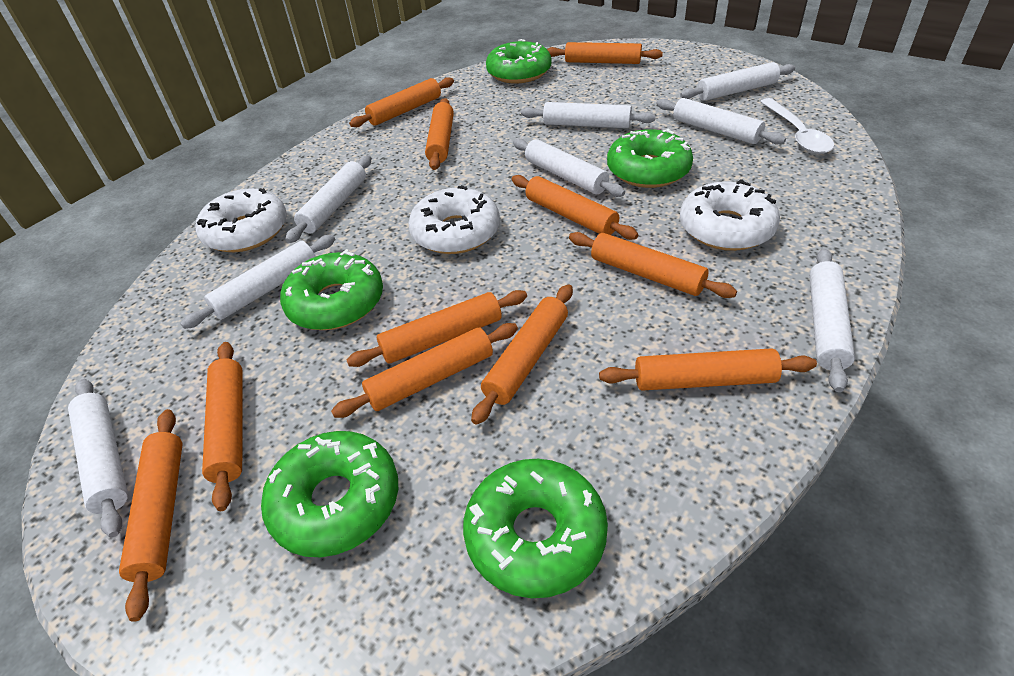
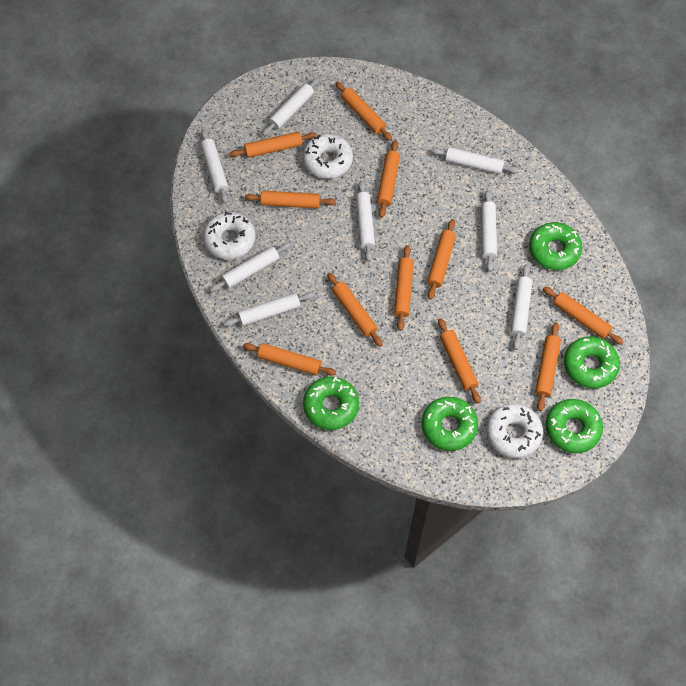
white spoon: [760,98,834,154] = 1 -> none = 0

